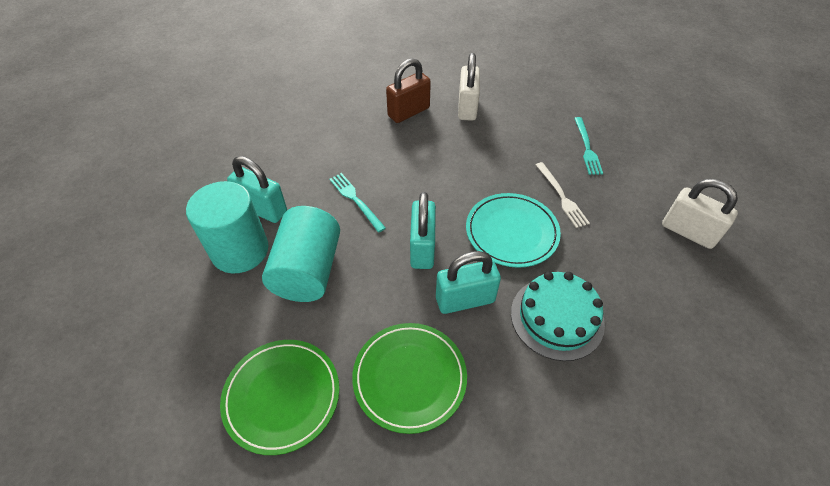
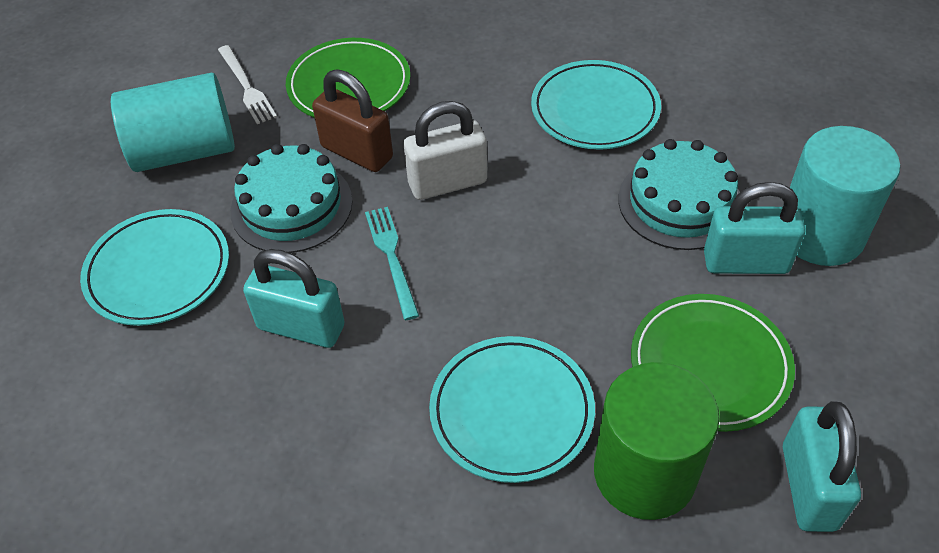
green cylinder: none = 0 -> [594,362,720,520] = 1
turquoise cake: [511,272,605,361] = 1 -> [230,144,353,253] [618,139,740,250] = 2
turquoise fork: [329,173,386,233] [574,117,603,175] = 2 -> [365,207,419,320] = 1
turquoise plate: [466,193,561,268] = 1 -> [80,209,229,326] [429,336,595,483] [531,60,661,150] = 3
white padlock: [458,53,480,121] [662,179,738,249] = 2 -> [404,101,487,200] = 1

